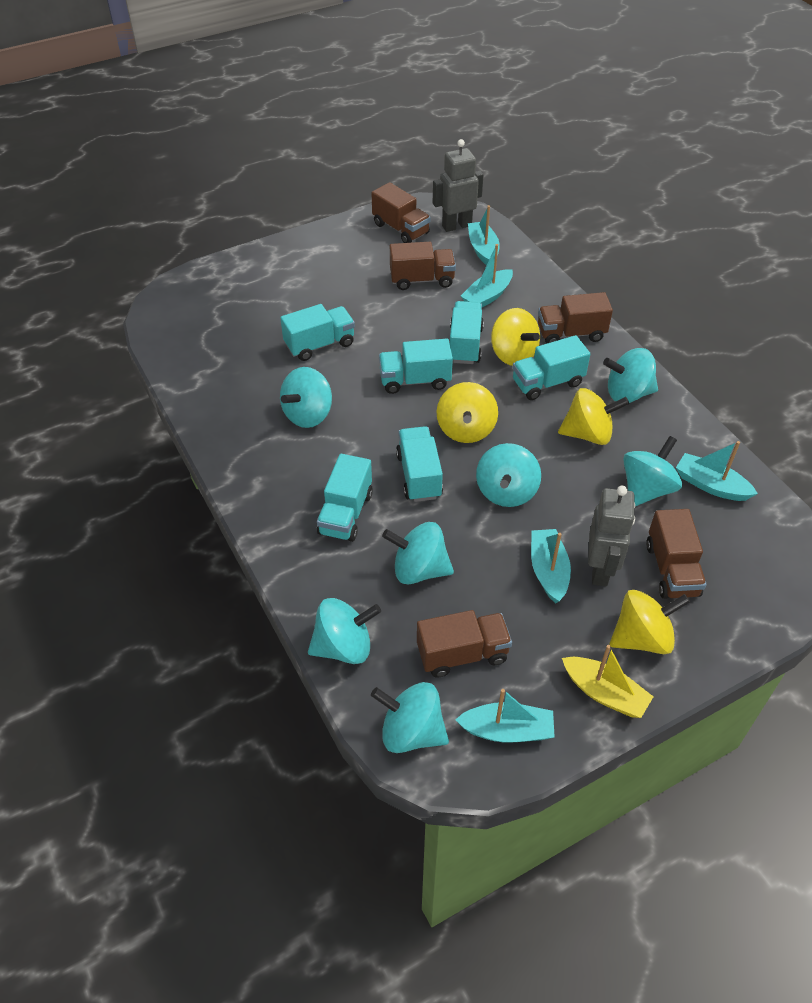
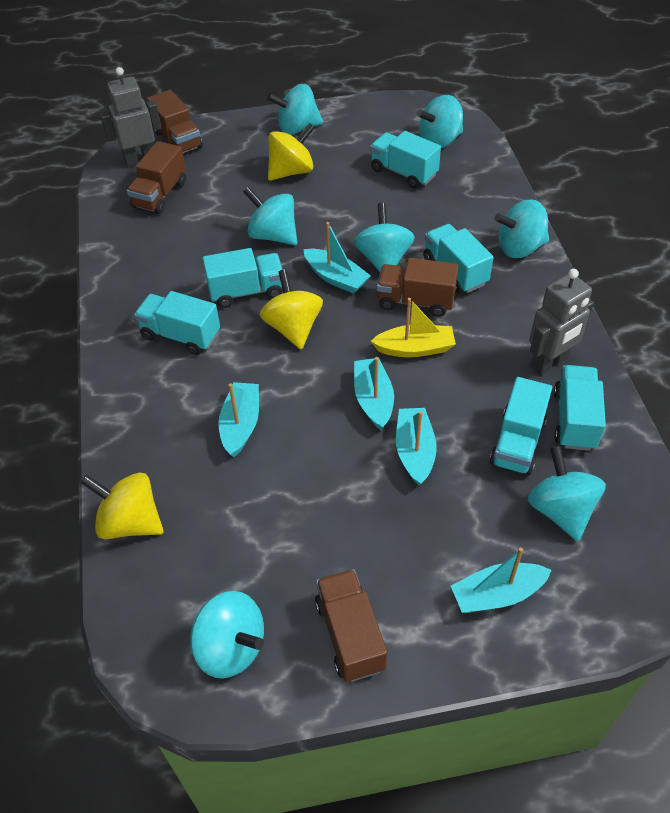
brown truck: [372,182,430,243] [390,242,456,290] [417,610,512,678] [538,292,613,344] [646,509,707,599] = 5 -> [127,141,186,214] [147,90,203,153] [315,569,387,682] [377,258,458,317] = 4
yellow spinning top: [437,382,498,443] [491,308,540,366] [558,388,629,445] [610,590,690,654] = 4 -> [81,473,164,539] [260,269,323,349] [268,123,315,181] = 3

